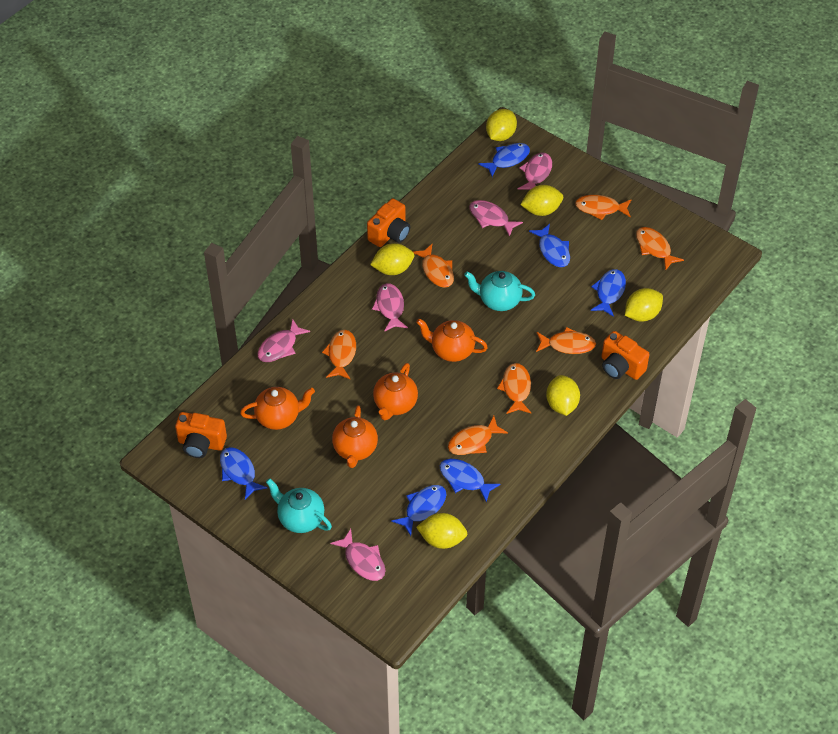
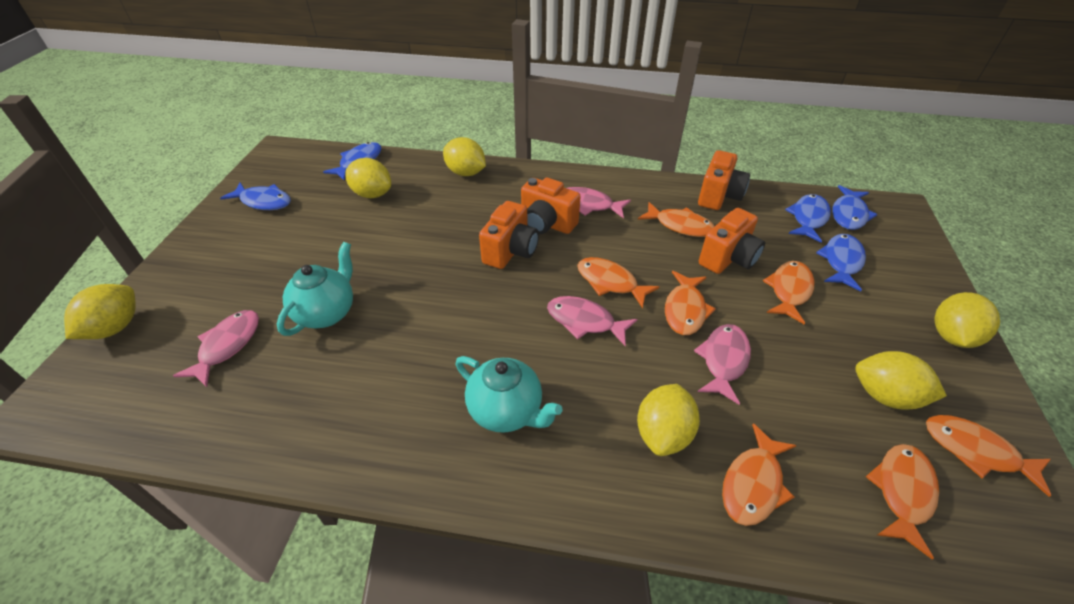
blue fish: [220,447,267,500] [391,485,446,536] [440,459,501,503] [478,143,530,177] [529,224,570,267] [591,269,626,317] = 6 -> [220,182,291,210] [323,142,382,181] [785,194,831,243] [816,234,866,291] [833,185,877,230] = 5
orange camera: [175,412,227,458] [367,198,410,247] [601,331,650,380] = 3 -> [479,201,539,269] [521,178,581,234] [698,150,750,210] [699,208,765,274] = 4
orange teapot: [240,387,315,430] [332,405,378,468] [373,363,418,420] [416,319,488,362] = 4 -> none = 0
pink fish: [257,319,310,362] [330,529,386,581] [372,283,408,332] [469,200,523,237] [517,153,552,190] = 5 -> [173,310,259,387] [547,296,637,346] [567,187,631,218] [694,324,751,405] = 4

